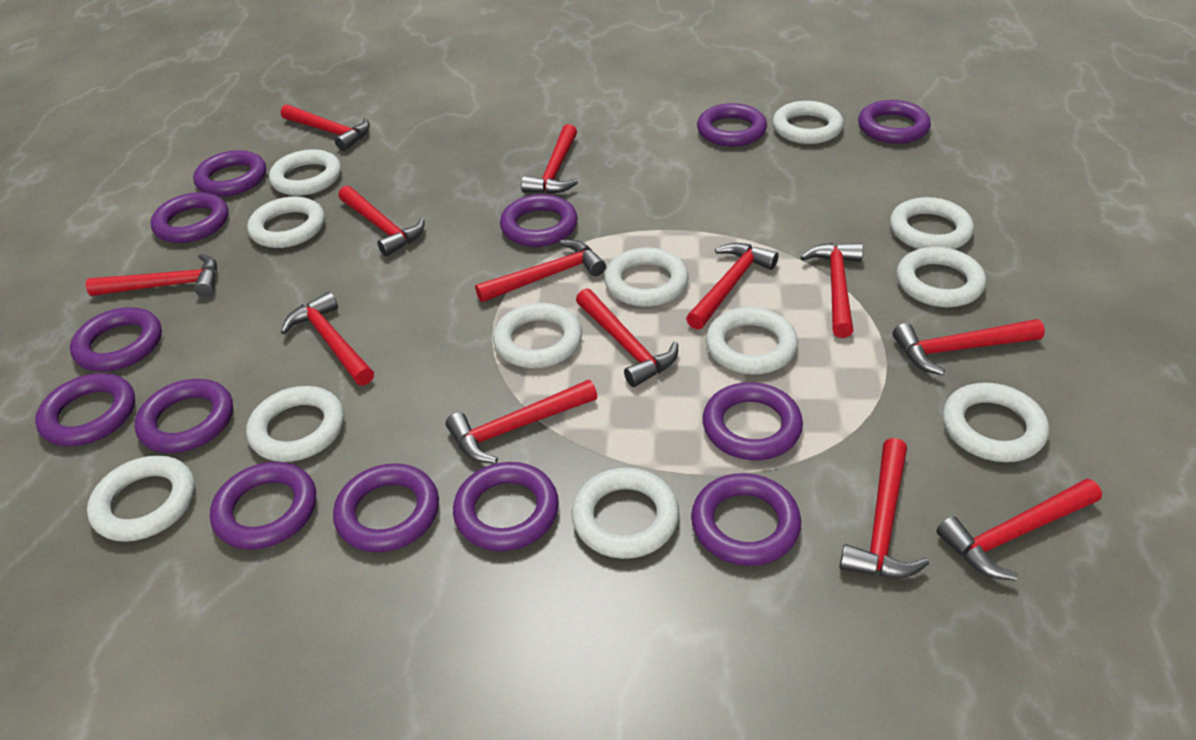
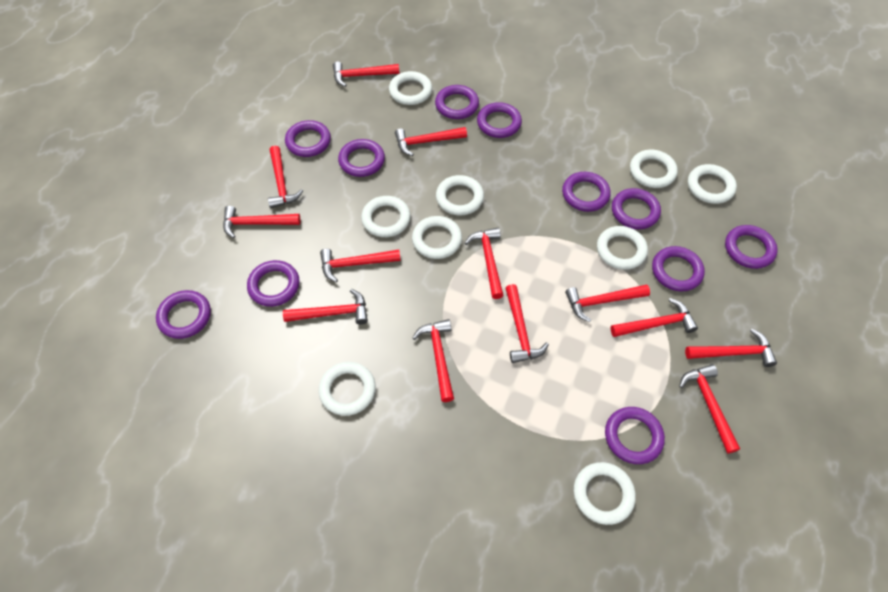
purple ring: [35,373,135,446] [70,307,162,372] [135,379,233,453] [150,192,229,243] [193,150,266,196] [210,462,316,550] [333,463,439,552] [453,462,559,551] [500,194,578,247] [691,473,801,566] [697,103,767,147] [703,382,803,460] [858,100,931,144] = 13 -> [156,290,211,339] [247,260,299,307] [285,120,331,157] [338,139,385,177] [435,85,479,119] [477,102,522,138] [562,172,611,212] [605,407,665,464] [612,188,661,229] [652,246,705,292] [725,225,778,269] = 11
white ring: [87,455,195,542] [246,386,344,462] [247,197,325,248] [269,149,341,196] [493,303,582,368] [572,468,679,559] [604,247,688,307] [706,307,798,374] [773,101,844,144] [890,197,974,249] [896,247,986,307] [942,383,1049,462] = 12 -> [319,362,376,416] [361,196,411,237] [389,71,432,105] [412,216,462,259] [436,175,484,215] [574,462,636,525] [597,226,648,270] [630,150,678,188] [688,164,737,204] = 9

